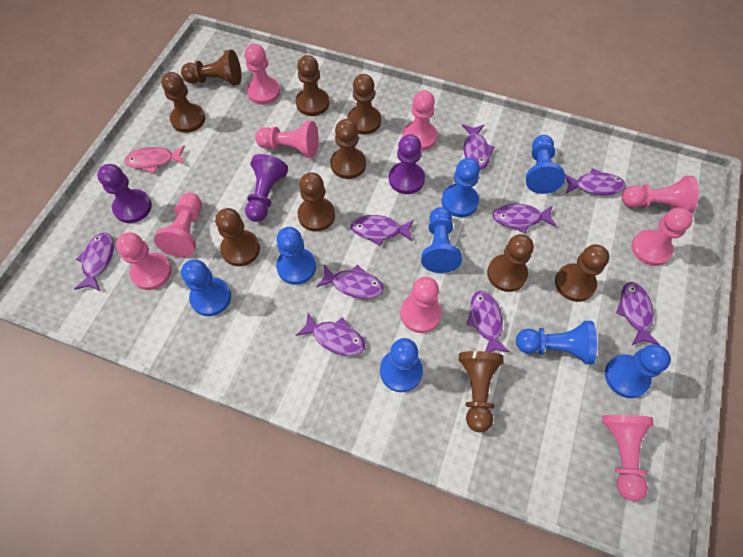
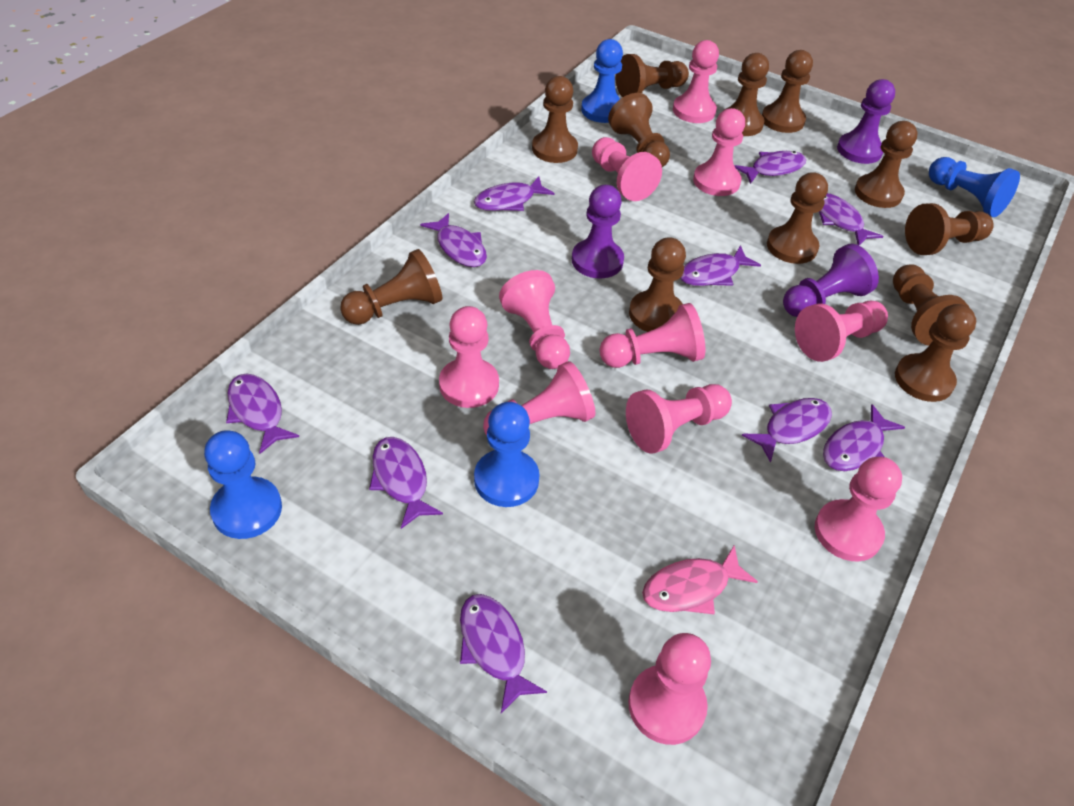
blue pawn: [181,259,231,316] [276,227,316,285] [380,338,423,392] [421,207,462,273] [442,158,480,217] [516,321,597,365] [526,135,565,194] [605,344,671,398] = 8 -> [204,430,282,539] [474,402,540,507] [581,39,623,123] [929,157,1020,217] = 4
brown pawn: [161,72,205,133] [181,50,241,86] [215,208,260,266] [296,55,329,116] [297,172,335,232] [331,119,366,179] [347,74,381,135] [459,351,504,433] [487,234,534,292] [555,244,610,302] = 10 -> [340,249,442,325] [532,76,578,163] [608,93,670,167] [615,54,689,97] [629,237,686,332] [723,53,769,136] [762,50,813,133] [767,172,828,264] [855,121,918,208] [893,264,970,346] [895,304,976,402] [905,203,994,255] = 12
pink pawn: [116,232,172,290] [154,193,202,257] [245,44,280,105] [255,121,319,158] [400,277,442,333] [402,90,437,151] [602,415,653,501] [622,176,699,214] [631,208,693,266] = 9 -> [439,306,499,408] [483,361,595,436] [499,270,570,369] [592,137,662,201] [599,303,706,368] [626,384,732,454] [628,633,711,745] [673,40,719,123] [693,108,745,196] [795,301,888,362] [815,457,902,562] = 11
purple fish: [74,232,114,291] [296,313,365,356] [316,265,384,299] [350,215,414,246] [462,124,495,170] [467,291,510,352] [493,204,556,234] [565,168,626,195] [616,282,660,345] = 9 -> [226,374,299,454] [369,437,443,529] [420,213,487,267] [460,594,547,713] [474,176,555,211] [680,245,761,286] [734,151,806,184] [742,398,832,463] [819,193,883,245] [823,404,905,471] = 10

